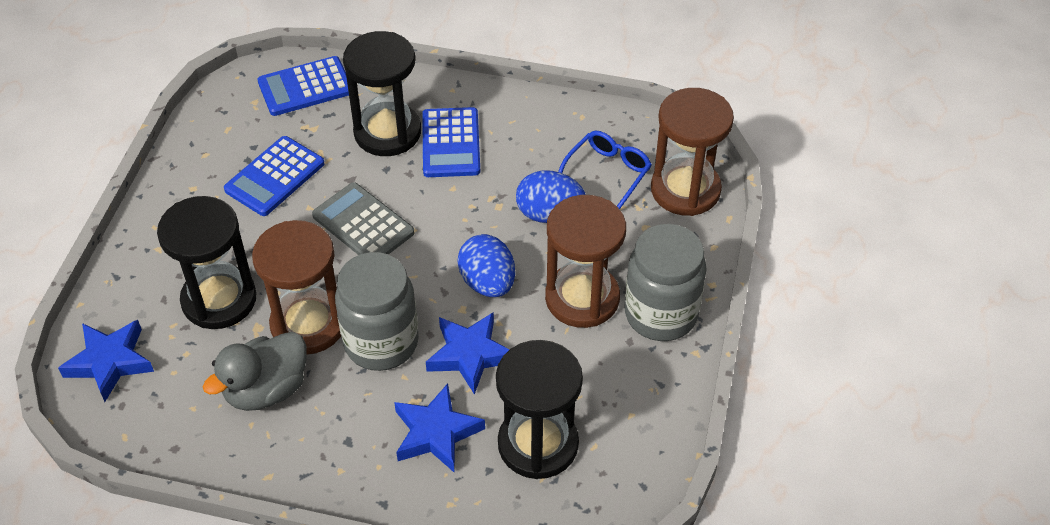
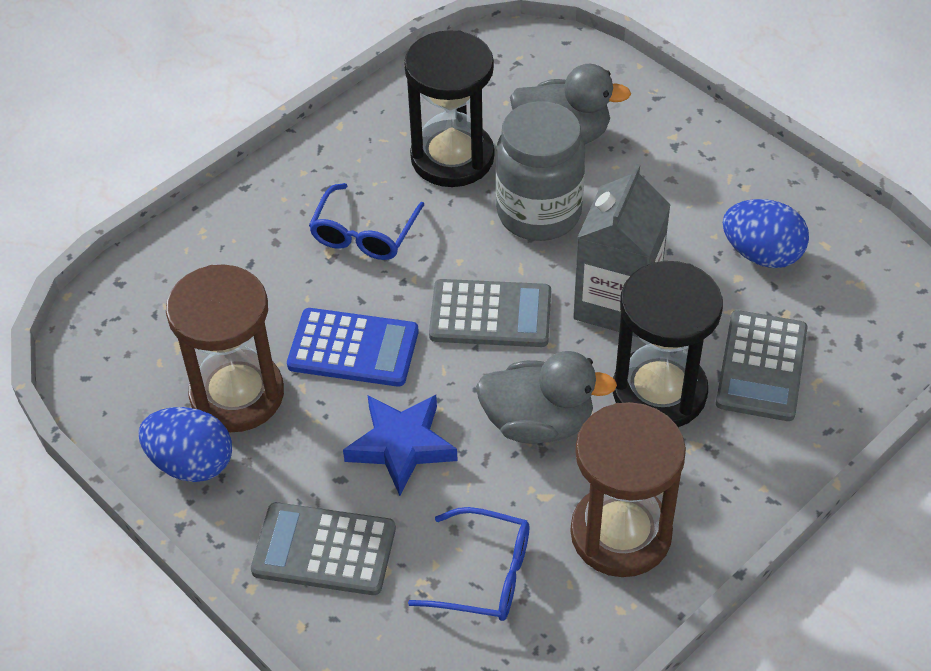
black hourglass: [157,196,256,329] [343,31,421,156] [496,340,583,479] = 3 -> [404,30,494,187] [613,261,723,427] = 2
blue calculator: [224,136,325,216] [258,56,349,116] [422,107,480,177] = 3 -> [287,308,419,387] = 1
blue glasses: [558,131,652,209] = 1 -> [309,183,425,260] [408,507,529,621] = 2
blue star: [58,320,154,402] [394,383,485,472] [426,312,509,395] = 3 -> [343,395,458,496] = 1
brown hourglass: [252,220,341,355] [545,195,626,328] [651,88,734,216] = 3 -> [166,264,284,432] [570,402,686,577] = 2
grey calculator: [312,182,414,255] = 1 -> [251,502,396,595] [429,279,551,347] [716,310,808,421] = 3
grey carton: none = 0 -> [573,164,671,337] = 1
grey duck: [203,332,306,411] = 1 -> [476,351,617,444] [510,64,631,145] = 2
grey jar: [335,252,419,371] [624,224,707,341] = 2 -> [496,101,585,241] = 1

